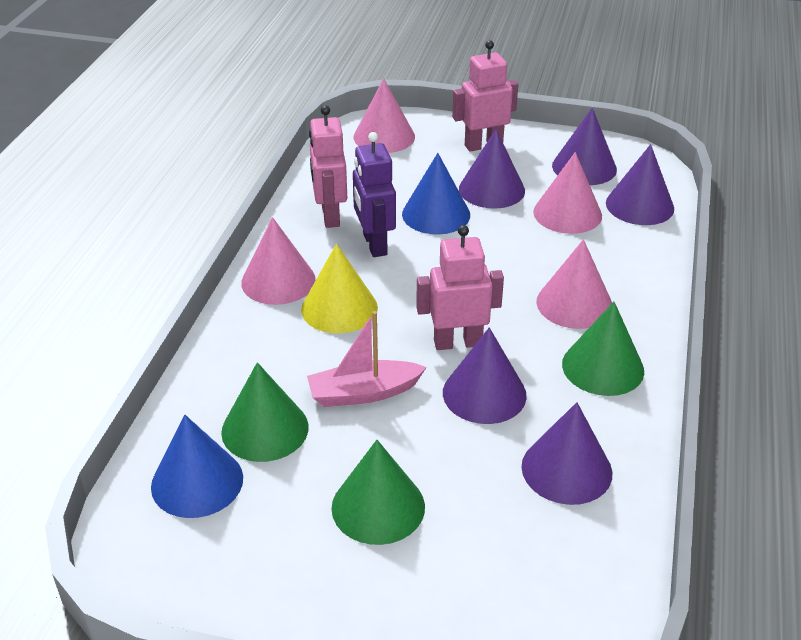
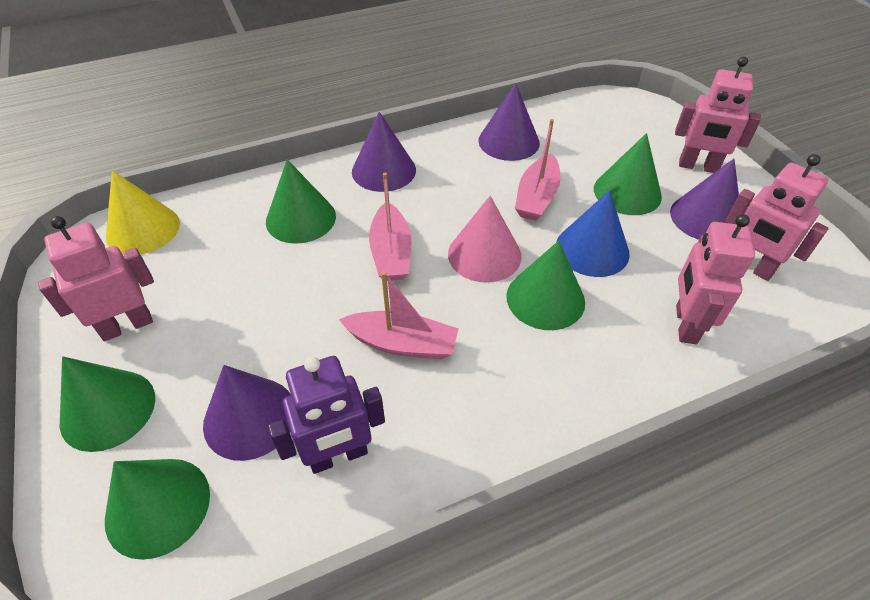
blue cone: [151,415,243,518] [402,153,470,235] = 2 -> [556,190,630,277] = 1
green cone: [221,362,309,462] [331,440,425,545] [562,302,644,396] = 3 -> [60,356,155,452] [105,459,210,560] [266,159,336,244] [506,240,585,330] [594,133,662,215] = 5
pink boat: [307,311,427,407] = 1 -> [339,271,459,359] [369,173,412,281] [515,119,561,221] = 3
pink cone: [241,217,316,305] [354,78,415,153] [533,152,602,234] [536,239,612,329] = 4 -> [448,196,522,283] = 1
pink robot: [309,105,347,228] [416,225,504,350] [452,40,518,152] = 3 -> [38,216,154,341] [675,57,761,173] [676,214,755,344] [725,154,829,281] = 4
purple cone: [443,327,527,424] [459,129,525,209] [521,402,612,505] [552,108,617,185] [606,144,674,225] = 5 -> [203,365,291,461] [352,112,416,192] [478,83,540,161] [670,159,739,240] = 4

